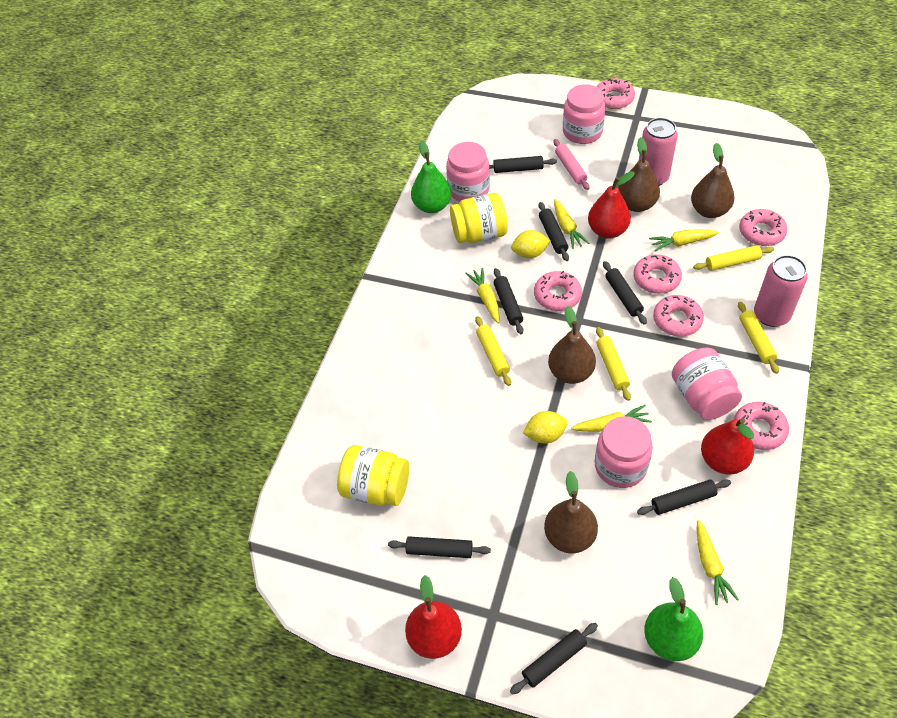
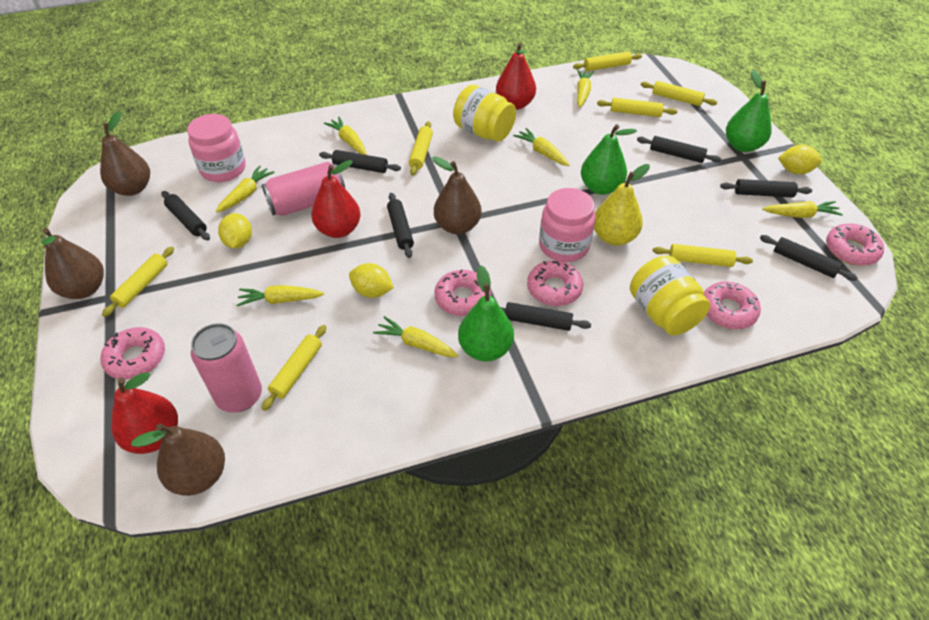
green pear: [411,141,452,213] [644,577,703,661] = 2 -> [458,266,514,362] [581,124,637,195] [726,70,772,152] = 3
pink donut: [534,271,582,311] [596,78,635,109] [633,254,682,294] [653,295,704,337] [734,402,789,450] [739,209,787,246] = 6 -> [101,327,165,380] [434,270,491,316] [527,261,583,306] [704,282,761,329] [826,223,884,266] = 5
pink jar: [446,142,490,201] [563,85,606,144] [595,416,653,488] [672,348,742,420] = 4 -> [187,114,246,182] [539,188,595,262] = 2
pink rolling pin: [553,139,589,190] = 1 -> none = 0
yellow carrot: [465,268,499,323] [554,199,589,249] [571,405,652,432] [649,229,719,252] [697,520,739,605] = 5 -> [216,165,275,212] [237,285,324,306] [324,117,367,155] [373,316,459,357] [513,128,570,166] [577,70,594,107] [762,201,843,218] = 7
yellow lemon: [511,230,550,258] [523,411,568,443] = 2 -> [218,213,252,249] [349,263,394,298] [778,145,822,174] = 3
yellow pear: none = 0 -> [594,164,650,246] = 1
yellow rolling pin: [475,316,511,386] [596,327,631,401] [693,245,774,271] [738,302,779,374] = 4 -> [102,246,174,317] [262,325,326,411] [409,121,433,176] [573,52,642,71] [597,98,677,117] [641,81,717,106] [653,244,753,267] = 7

